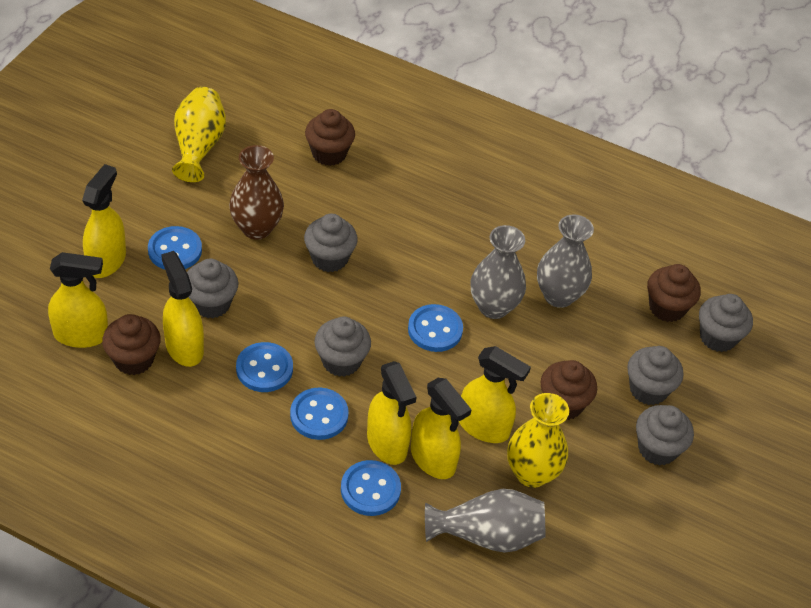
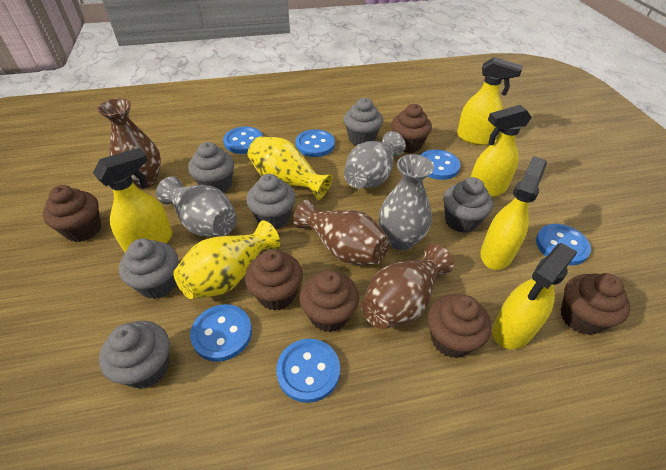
blue button: [148,226,202,270] [236,342,293,392] [290,388,349,440] [341,460,401,516] [408,304,463,352] = 5 -> [190,304,252,362] [223,127,263,154] [276,339,340,403] [295,129,335,157] [421,150,461,180] [536,224,591,265] = 6
brown cupcake: [102,314,161,375] [305,109,355,166] [540,360,597,420] [647,264,701,322] = 4 -> [43,185,101,242] [245,250,303,311] [299,270,359,332] [391,104,432,153] [428,294,492,358] [561,273,630,335] = 6
brown vase: [229,145,284,240] = 1 -> [97,98,161,189] [293,200,390,265] [361,244,454,329] = 3
yellow spray bottle: [48,252,108,348] [82,164,126,278] [161,251,204,367] [367,361,417,465] [411,378,472,479] [459,346,531,443] = 6 -> [93,148,172,252] [457,57,523,145] [471,105,532,197] [480,156,547,270] [492,243,577,349] = 5

